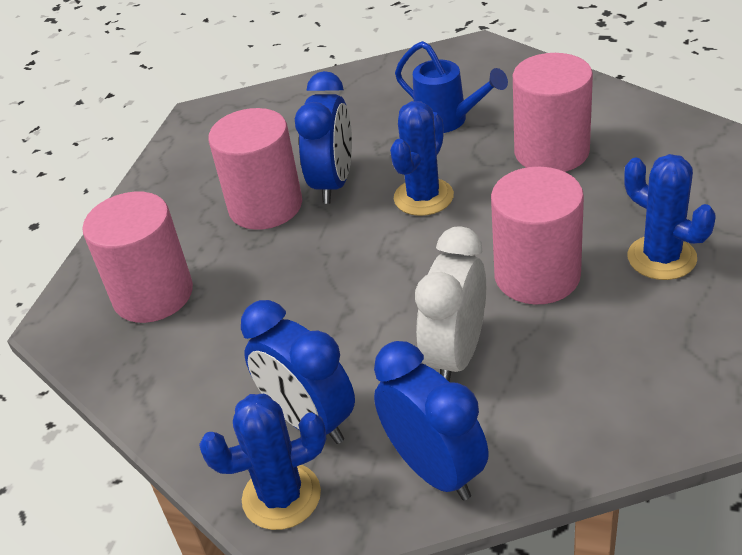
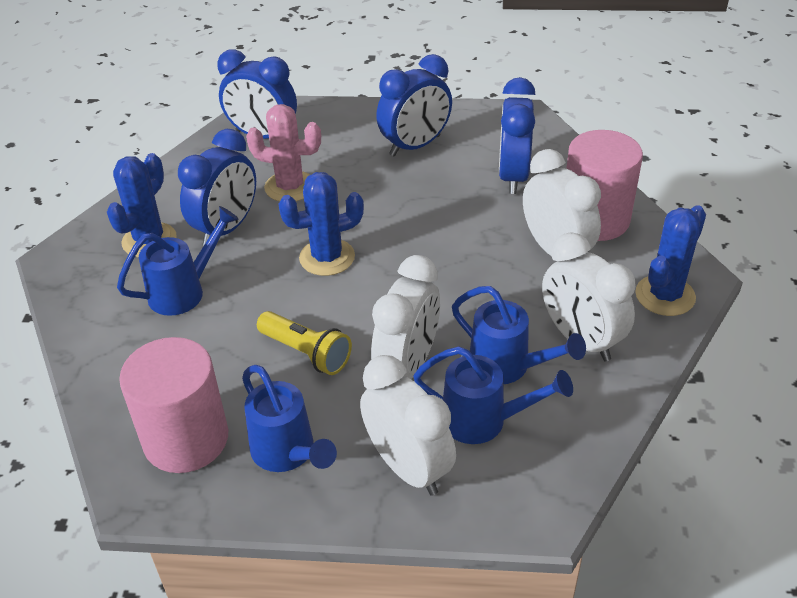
blue clock: [241,300,355,444] [295,71,352,204] [374,341,489,500] = 3 -> [178,129,256,245] [217,50,297,139] [376,54,452,157] [499,77,536,194] = 4
blue watering can: [395,41,508,133] = 1 -> [117,206,239,316] [242,365,337,472] [413,346,573,444] [452,286,586,384] = 4
pink cactus: none = 0 -> [246,104,321,202] = 1
pink cylinder: [83,192,193,323] [208,108,302,230] [491,167,584,304] [513,53,593,172] = 4 -> [119,337,228,473] [566,130,643,241] = 2
white clock: [415,227,486,382] = 1 -> [360,355,456,496] [371,255,440,379] [523,149,601,256] [542,232,636,361] = 4
yellow flashlight: none = 0 -> [257,311,352,375] = 1

